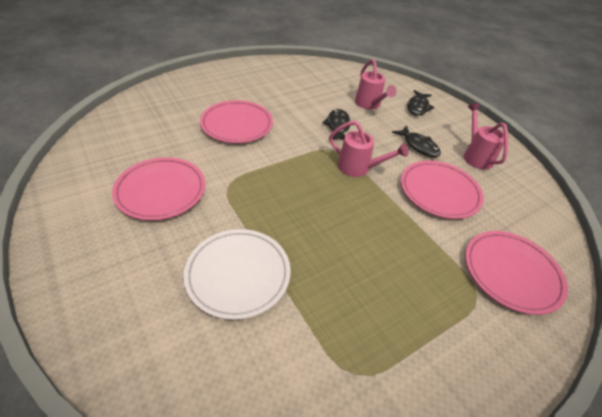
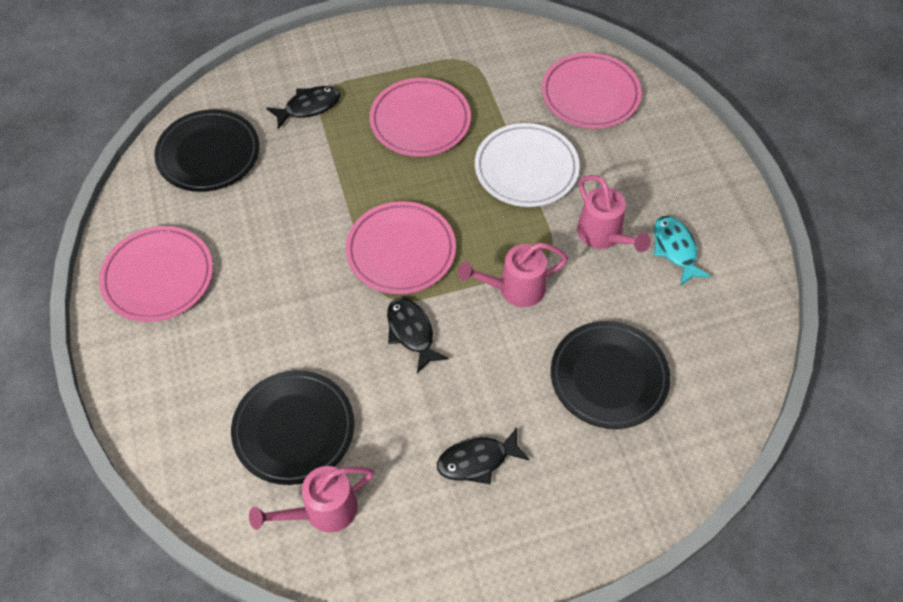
black plate: none = 0 -> [154,109,259,192] [231,370,354,485] [551,321,670,429] = 3
turquoise fish: none = 0 -> [654,216,711,286] = 1

